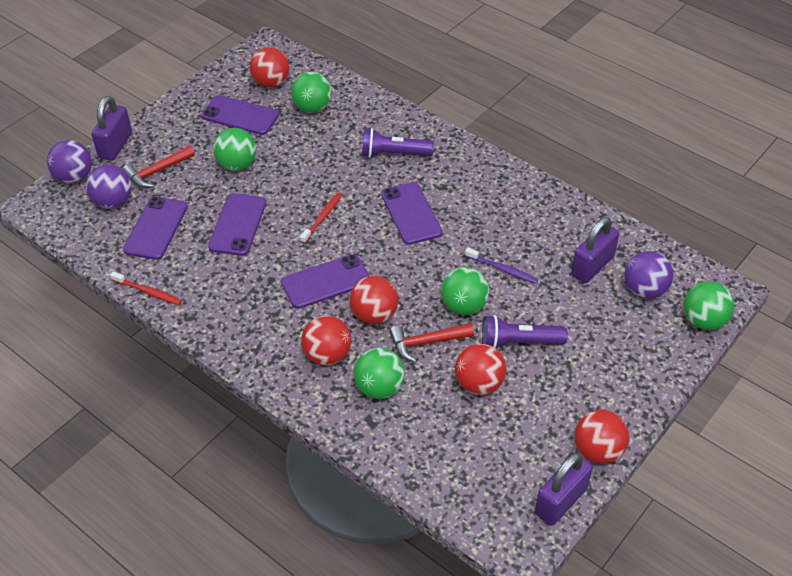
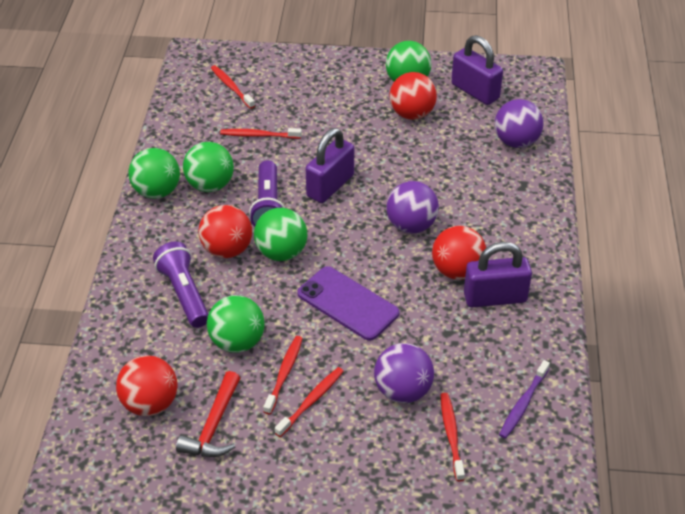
purple phone: [123,196,188,260] [201,95,279,135] [208,193,266,256] [281,254,369,309] [381,182,442,245] = 5 -> [297,266,400,341] = 1
red ball: [250,47,289,88] [301,315,351,366] [350,276,398,324] [455,344,506,395] [574,410,629,464] = 5 -> [116,355,177,416] [198,205,252,258] [390,72,437,120] [432,226,486,280] = 4
red hammer: [123,145,195,188] [389,323,474,363] = 2 -> [176,371,240,457] = 1
red toothbrush: [110,271,182,305] [300,192,342,244] = 2 -> [211,65,255,109] [220,128,302,139] [264,336,303,415] [275,367,344,437] [440,393,465,481] = 5

